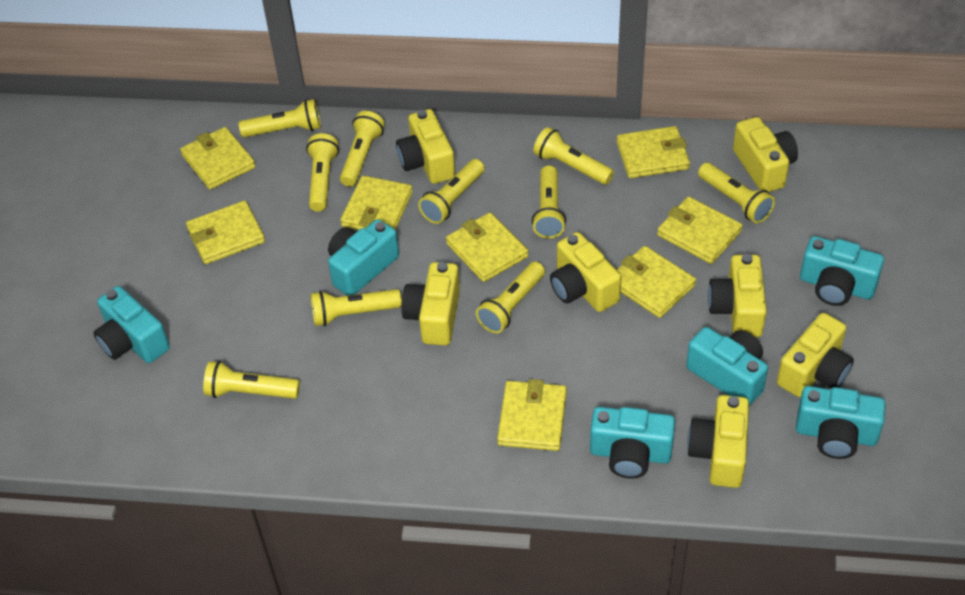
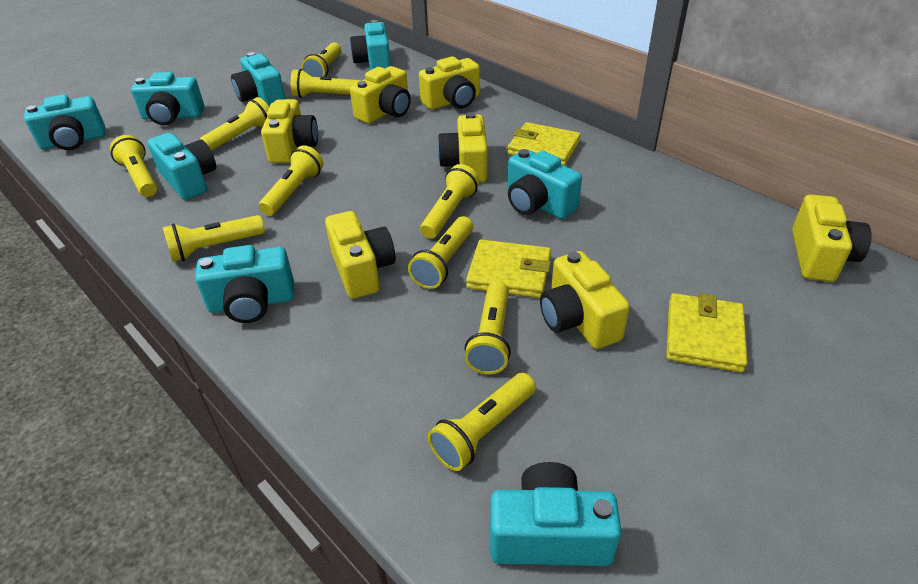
turquoise camera: [94,286,170,363] [328,219,399,296] [590,407,675,479] [686,327,768,406] [796,386,886,459] [800,236,884,306] = 6 -> [24,94,106,150] [131,72,204,125] [147,133,216,200] [195,245,294,323] [231,52,286,107] [350,20,391,70] [490,462,621,566] [507,149,582,219] = 8
yellow wallet: [180,127,256,190] [186,201,265,264] [340,175,413,230] [446,212,528,282] [497,379,567,451] [617,126,690,178] [617,246,696,318] [657,196,743,264] = 8 -> [466,239,551,298] [508,122,581,166] [666,293,748,372] = 3

